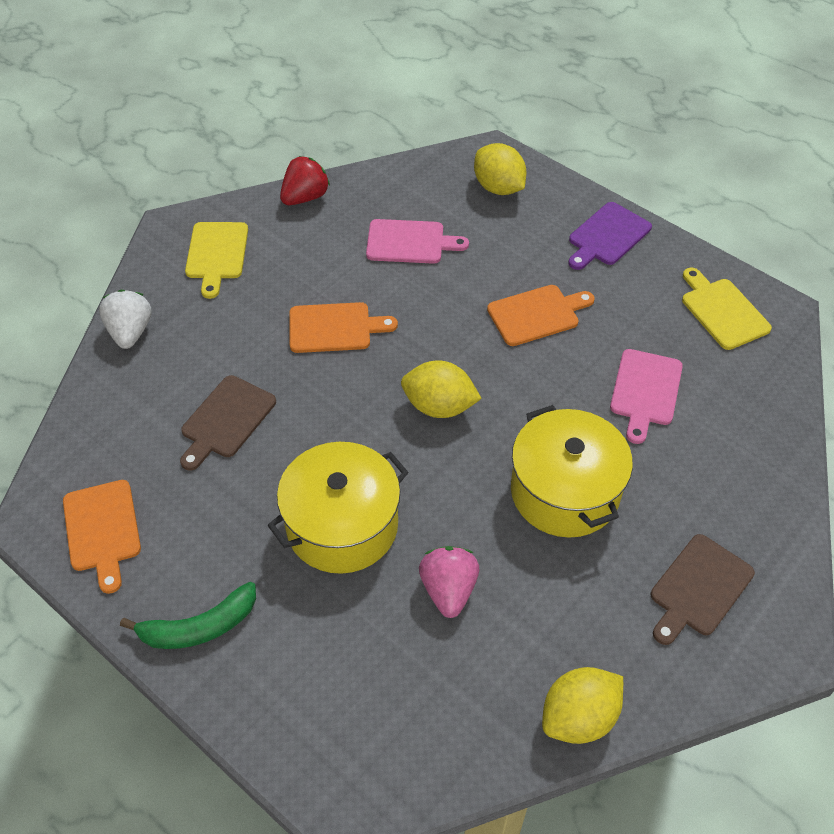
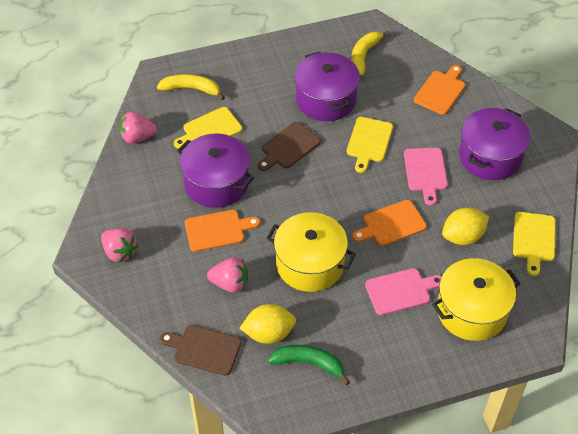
pink strawberry: [419,546,479,618] = 1 -> [101,228,139,262] [119,111,157,144] [207,257,248,293] = 3
purple cutting board: [568,202,652,270] = 1 -> none = 0
purple pot: none = 0 -> [177,133,254,208] [294,51,360,121] [459,108,530,180] = 3
red strawberry: [280,156,330,205] = 1 -> none = 0
white strawberry: [99,290,151,349] = 1 -> none = 0
yellow banana: none = 0 -> [157,74,225,100] [351,31,390,75] = 2
yellow cutting board: [185,222,248,299] [682,268,772,350] = 2 -> [174,107,242,149] [347,117,393,173] [513,212,555,276] = 3
yellow lemon: [401,361,482,418] [474,143,527,195] [542,667,623,744] = 3 -> [240,304,296,344] [442,207,489,245] = 2

